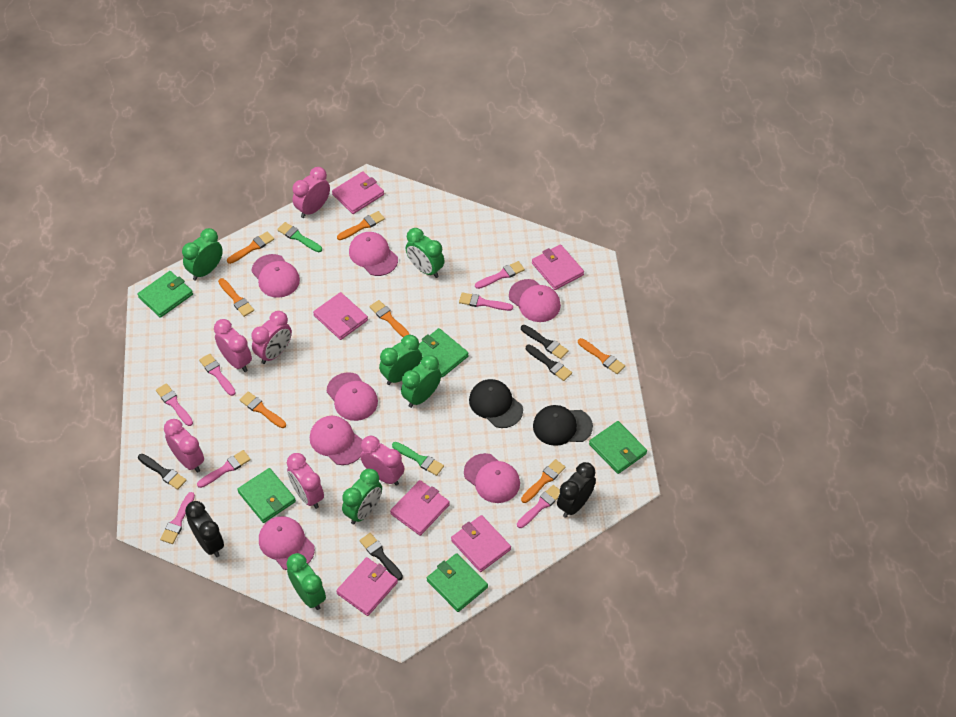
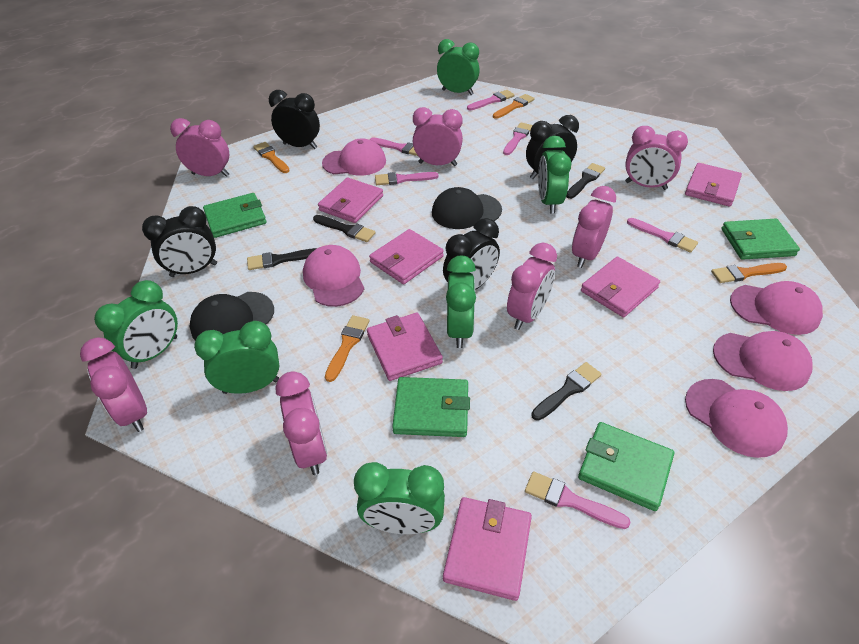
black clock: [185,501,224,557] [557,462,596,518] = 2 -> [142,206,217,277] [269,90,320,149] [443,218,500,290] [526,115,579,179] = 4
green brush: [277,222,322,252] [392,442,444,476] = 2 -> none = 0
green wallet: [137,271,193,318] [237,468,296,523] [418,328,469,377] [427,553,488,612] [589,421,647,474] = 5 -> [203,193,267,238] [392,377,470,437] [578,422,674,511] [721,219,800,260] = 4
orange brush: [218,278,254,317] [227,231,274,264] [240,392,286,428] [337,211,385,240] [369,300,410,337] [521,459,566,503] [578,338,625,374] = 7 -> [253,142,290,173] [325,315,369,382] [493,94,535,119] [711,263,787,283] = 4
pink brush: [156,383,193,426] [160,492,195,544] [197,450,251,488] [199,354,236,396] [459,292,513,311] [475,261,525,289] [517,485,560,528] = 7 -> [369,137,418,156] [375,172,439,185] [467,90,515,110] [503,123,533,155] [525,471,631,529] [627,218,698,253] = 6
pink cap: [252,254,300,298] [259,516,315,570] [310,416,363,465] [327,372,378,421] [349,232,398,276] [464,453,520,503] [509,279,561,322] = 7 -> [303,245,364,307] [322,138,386,176] [685,379,788,458] [713,331,812,391] [730,281,823,335] = 5
pink clock: [164,419,204,473] [214,319,252,372] [251,311,292,364] [287,453,324,509] [292,167,330,218] [360,436,404,486] = 6 -> [80,337,147,432] [170,118,229,177] [275,371,327,475] [413,107,463,166] [507,243,557,330] [572,186,616,268] [625,126,688,190] = 7

